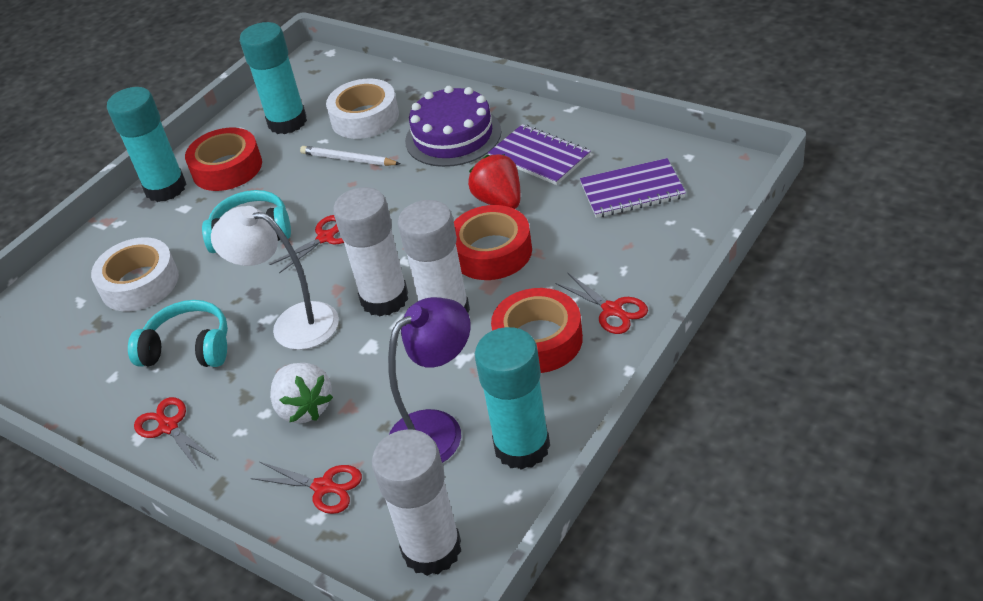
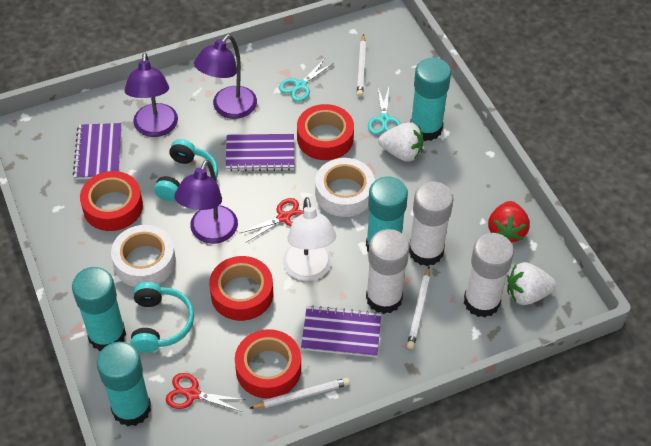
purple cake: [405,86,501,167] = 1 -> none = 0
purple lamp: [388,297,470,463] = 1 -> [125,53,178,137] [174,160,238,244] [194,34,257,119] = 3
purple notebook: [488,124,591,185] [580,158,686,218] = 2 -> [73,123,122,180] [226,134,294,171] [301,305,381,357] = 3
red scissors: [134,397,214,470] [251,462,362,514] [269,215,344,273] [555,272,648,334] = 4 -> [166,373,246,412] [240,198,303,243] = 2
red tape: [185,128,262,191] [454,205,532,280] [491,288,583,373] = 3 -> [80,171,143,231] [209,256,273,321] [235,329,301,399] [297,104,354,160] = 4
turquoise glue stick: [107,87,187,202] [240,22,307,134] [475,327,550,470] = 3 -> [72,267,126,351] [96,342,151,426] [366,176,408,252] [410,58,451,141] = 4
turquoise scissors: none = 0 -> [279,59,334,102] [368,87,401,135] = 2
white pencil: [300,146,401,166] = 1 -> [249,378,350,409] [357,34,366,97] [407,267,430,349] = 3
white strawberry: [270,363,333,423] = 1 -> [378,122,423,162] [507,262,556,305] = 2

